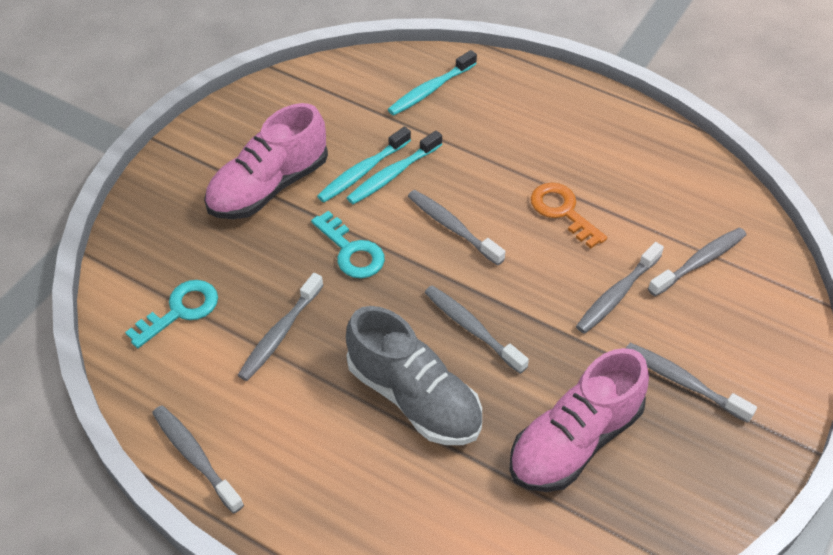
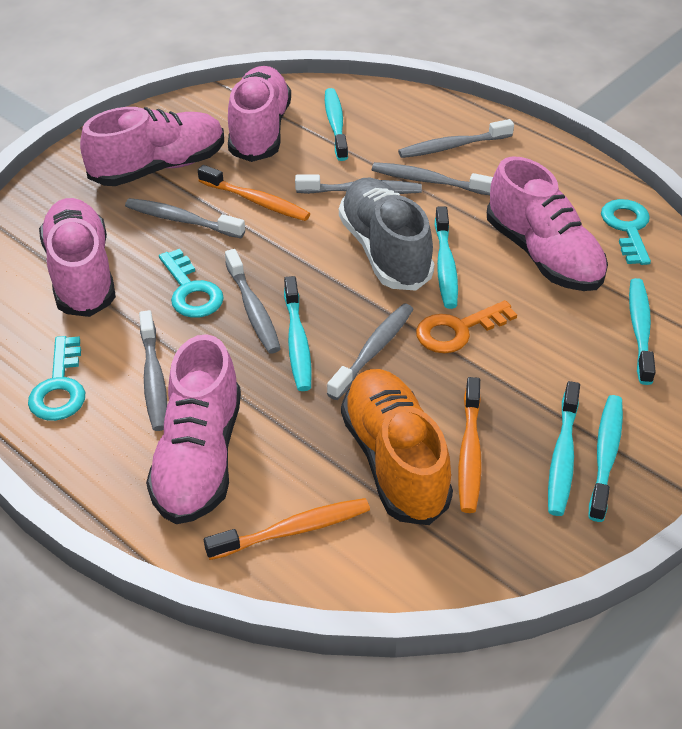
orange shoe: none = 0 -> [341,369,453,525] = 1
orange toothbrush: none = 0 -> [198,165,310,221] [204,498,370,560] [458,377,482,513] = 3
pink shoe: [204,103,328,219] [509,348,649,492] = 2 -> [39,198,116,317] [80,107,224,186] [146,334,241,524] [228,66,291,162] [487,156,608,291] = 5
turquoise key: [125,280,218,348] [311,211,385,278] = 2 -> [28,336,85,421] [159,249,224,318] [601,199,651,265] = 3
turquoise toothbrush: [317,127,411,202] [347,131,442,204] [388,50,477,116] = 3 -> [284,276,312,391] [325,88,348,161] [435,207,458,309] [548,381,580,516] [588,395,623,522] [629,278,656,385] = 6

